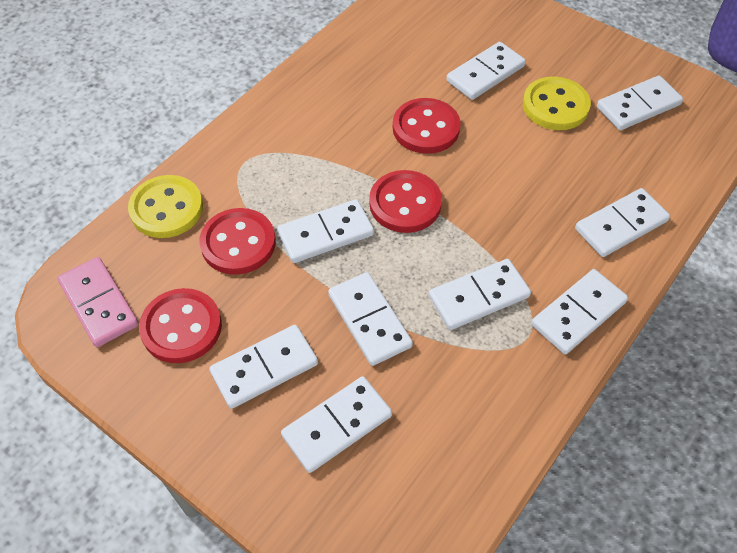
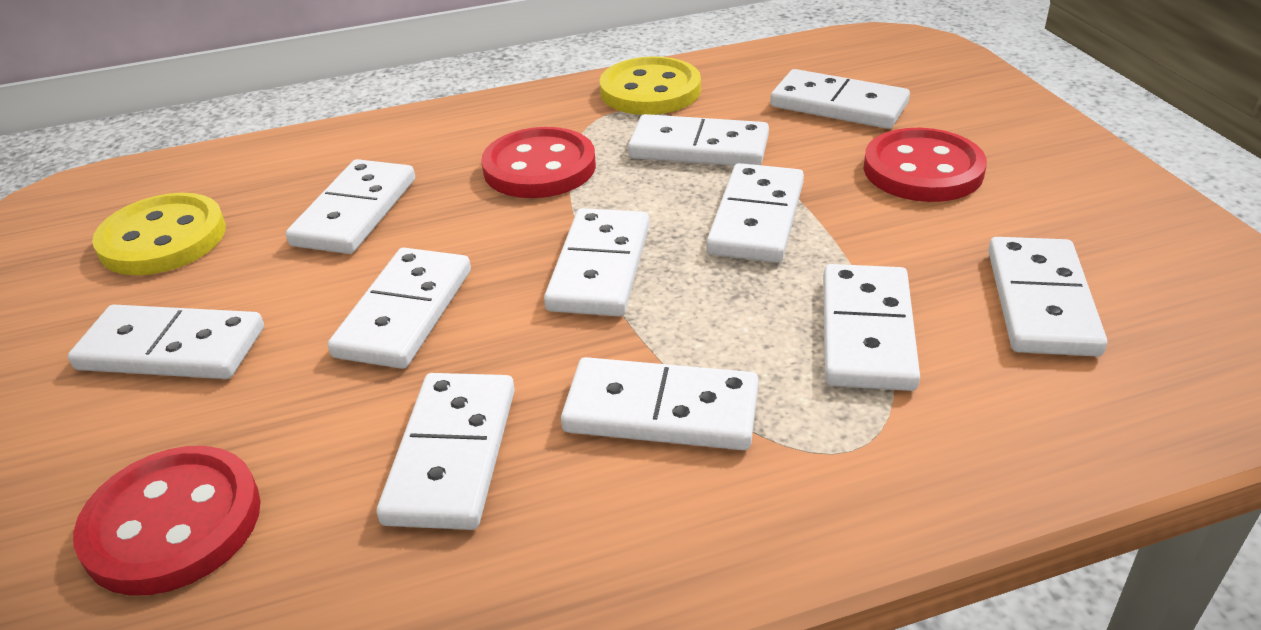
pink domino: [57,257,139,347] = 1 -> none = 0
red button: [139,288,222,363] [200,208,276,275] [369,170,442,233] [393,98,461,154] = 4 -> [73,446,261,595] [481,127,596,198] [863,128,987,202] = 3
white domino: [209,325,318,409] [277,199,374,263] [281,376,392,473] [328,272,413,366] [429,259,531,330] [446,42,526,100] [531,269,628,354] [575,188,670,257] [597,76,683,130] = 9 -> [68,305,264,379] [286,159,415,254] [328,248,471,369] [377,373,515,530] [544,208,649,316] [561,357,759,450] [628,114,769,166] [706,163,804,263] [770,69,910,129] [823,264,920,391] [988,237,1107,357] = 11

